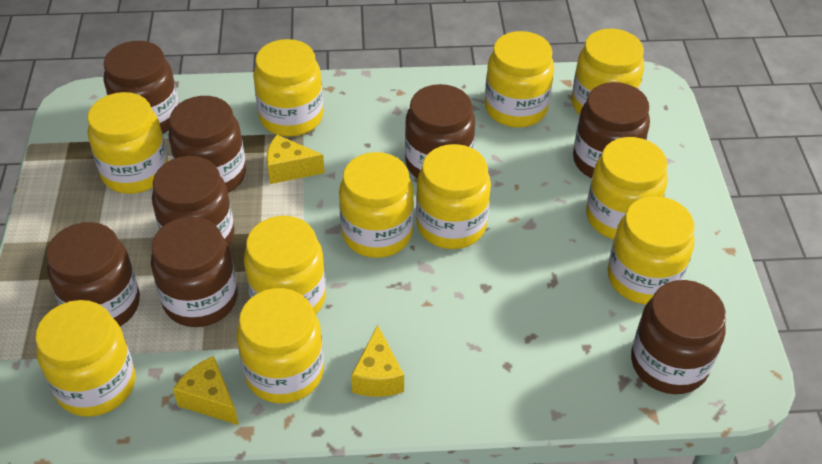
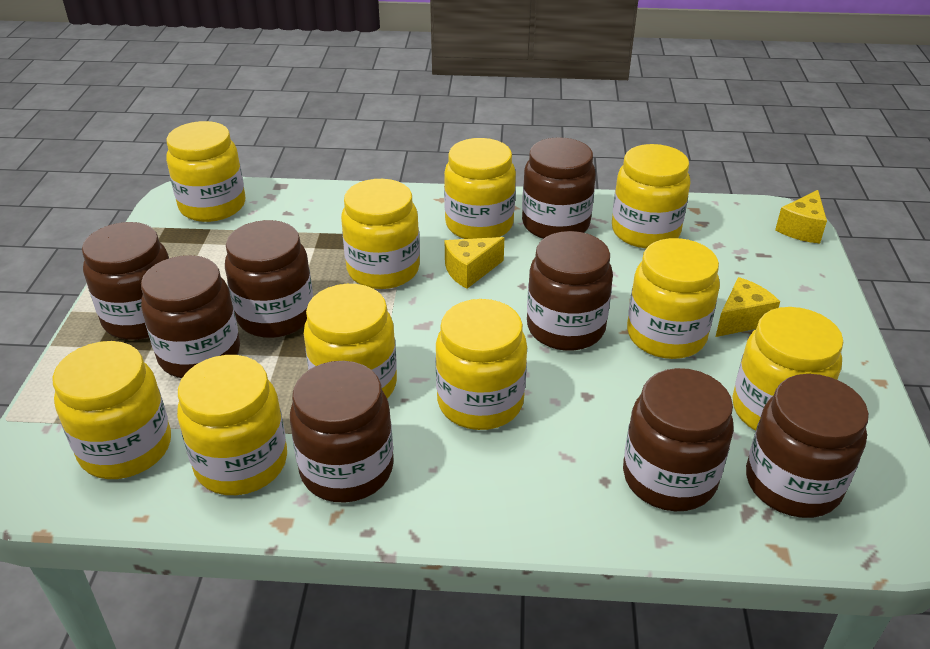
yellow jar: [35,300,136,417] [87,92,168,194] [237,288,324,404] [244,216,326,314] [253,39,323,137] [339,152,414,258] [416,144,491,249] [485,31,554,128] [572,29,644,115] [586,137,668,239] [608,196,695,304] = 11 -> [52,341,171,479] [166,121,245,222] [177,355,287,495] [304,284,397,398] [341,179,420,289] [435,299,527,430] [444,138,516,239] [612,144,691,248] [627,238,720,359] [732,307,843,431] = 10

